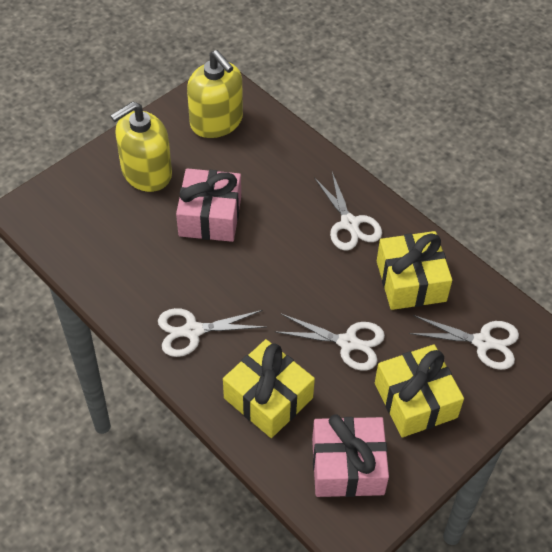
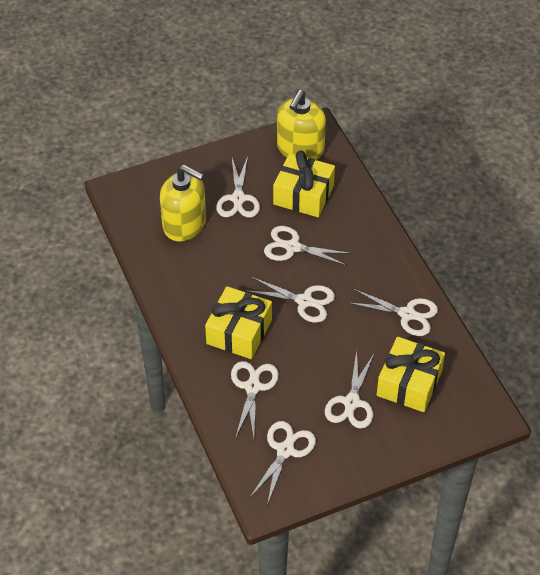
pink gift: [176,168,241,242] [312,414,389,497] = 2 -> none = 0
white scissors: [158,308,266,357] [276,314,385,371] [314,172,382,251] [409,315,519,370] = 4 -> [216,156,260,218] [231,361,279,439] [247,277,335,323] [250,421,316,505] [264,226,351,266] [325,351,374,429] [349,289,438,336] = 7

